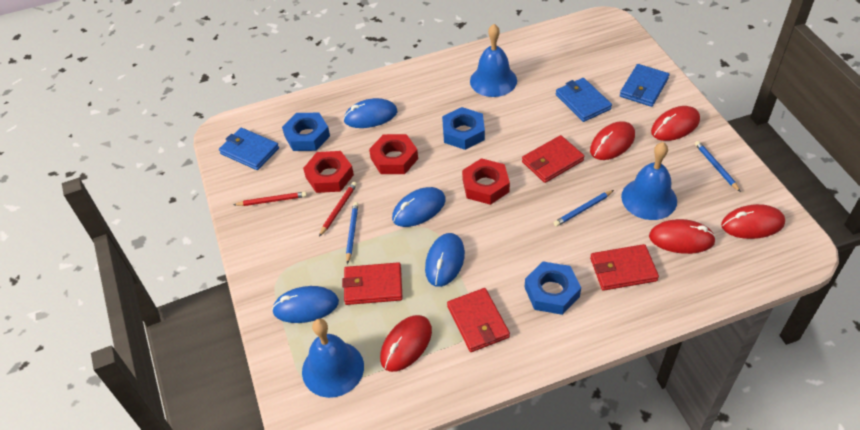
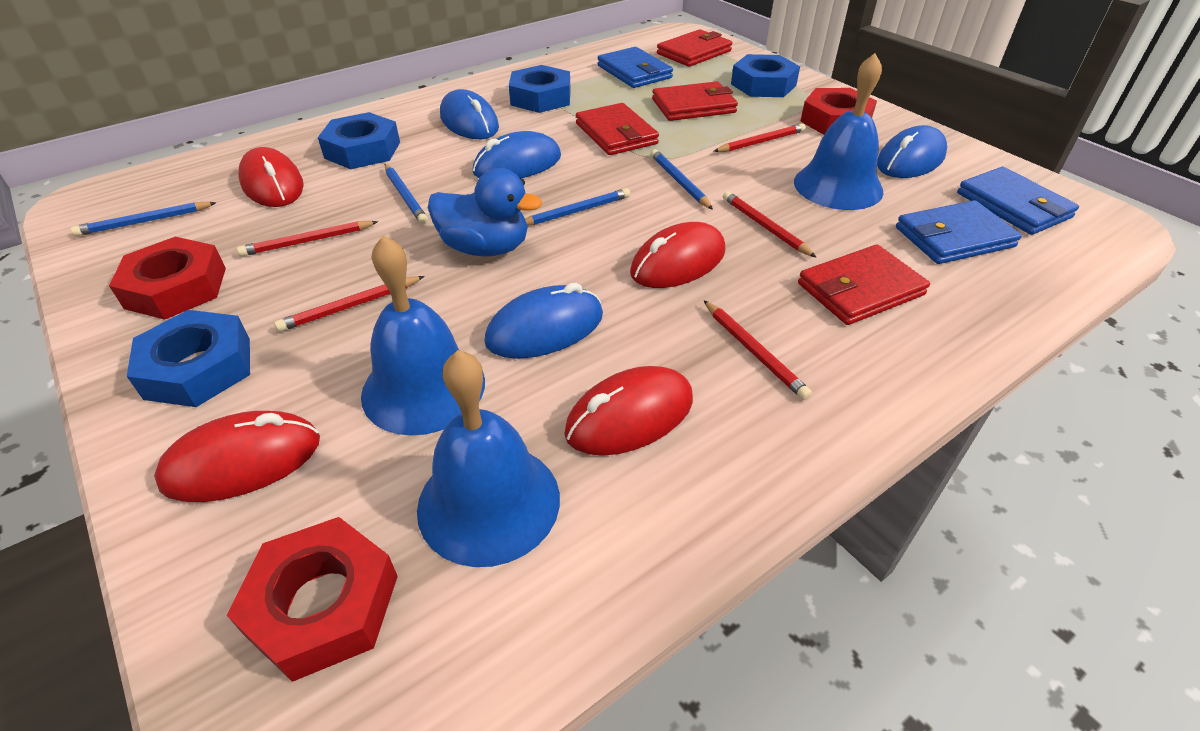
blue duck: none = 0 -> [428,168,542,256] = 1
blue nut: [282,113,330,151] [442,107,485,150] [525,262,581,315] = 3 -> [127,310,250,407] [318,112,400,169] [509,65,571,113] [731,54,800,97] = 4
blue pencil: [346,202,359,264] [554,190,614,227] [695,141,741,192] = 3 -> [71,202,217,236] [385,164,428,224] [525,188,630,226] [651,149,713,210] = 4
red mouse: [380,315,432,372] [590,121,635,160] [649,219,716,254] [651,106,700,141] [721,204,785,239] = 5 -> [154,411,320,502] [238,147,304,207] [564,366,693,456] [630,222,725,288] = 4
red pencil: [233,192,307,206] [319,182,357,237] = 2 -> [237,221,378,257] [274,276,425,332] [704,300,812,400] [714,123,806,152] [723,191,816,257] = 5

